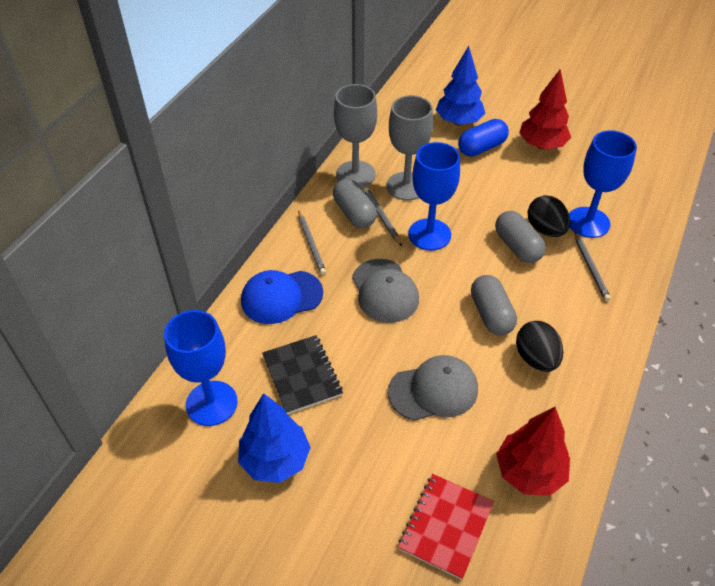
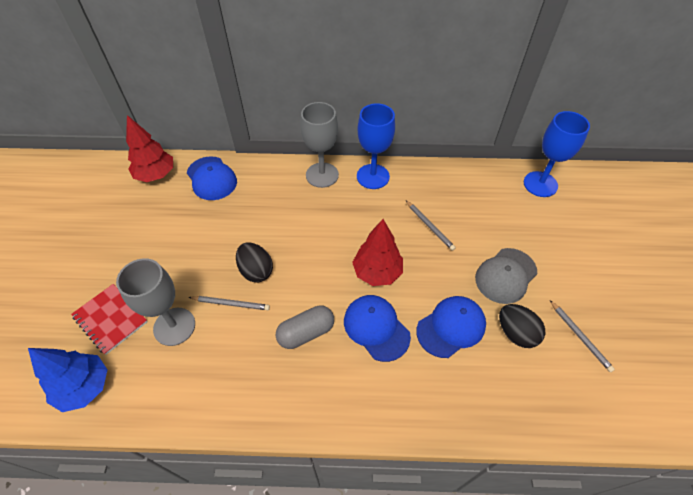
black notebook: [262,335,343,414] = 1 -> none = 0
blue cap: [241,270,323,324] = 1 -> [187,156,237,200] [344,295,411,362] [416,296,486,358] = 3
blue capsule: [458,119,509,157] = 1 -> none = 0
blue goblet: [164,310,238,426] [408,142,460,251] [569,130,637,238] = 3 -> [357,103,395,189] [524,111,590,197] = 2
blue tree: [238,393,311,483] [436,46,485,126] = 2 -> [28,348,108,412] = 1
grey cap: [352,259,419,323] [388,355,478,421] = 2 -> [475,248,537,304] = 1
grey capsule: [333,179,377,228] [471,275,517,336] [495,211,546,263] = 3 -> [276,305,334,349] = 1

